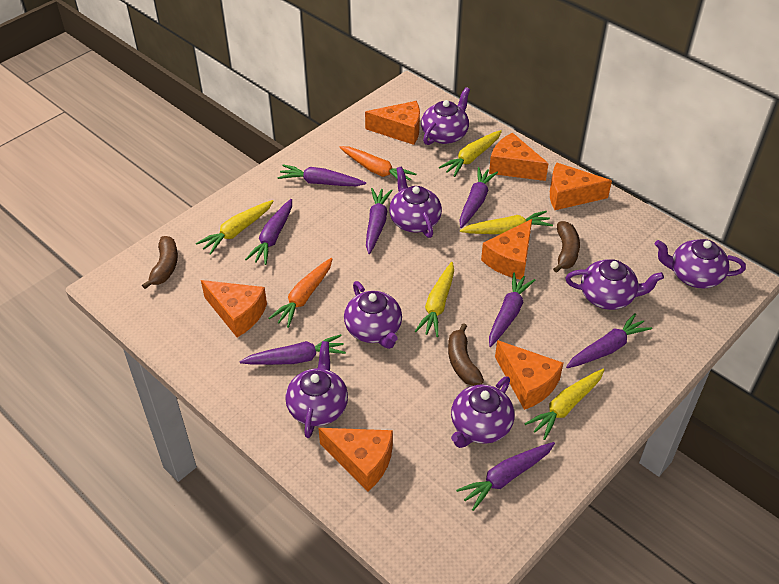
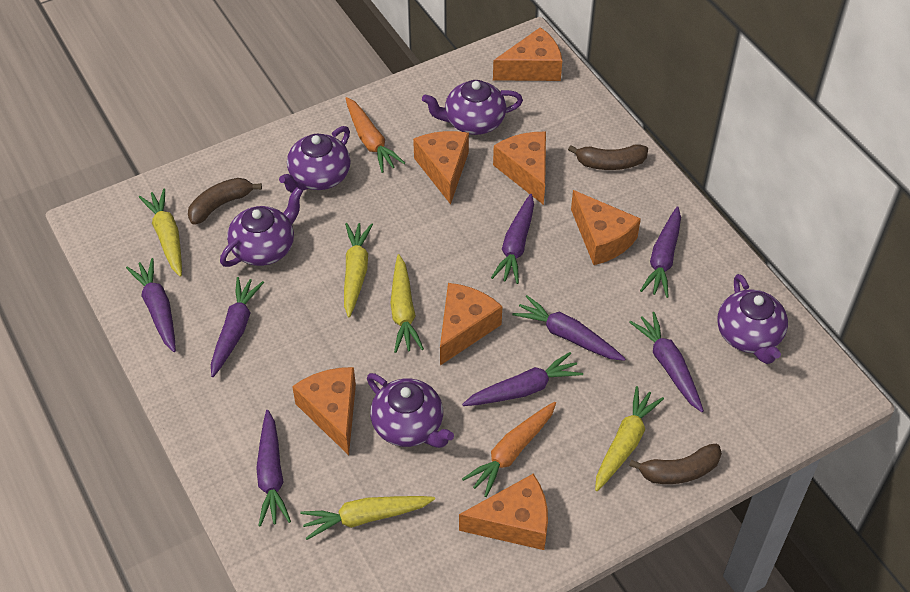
purple teapot: [285,341,348,438] [344,281,402,349] [389,166,442,238] [421,87,470,145] [451,376,515,448] [566,259,664,310] [655,239,746,289] = 7 -> [220,187,303,267] [279,126,351,193] [367,373,454,448] [422,80,523,135] [717,274,788,364] = 5

